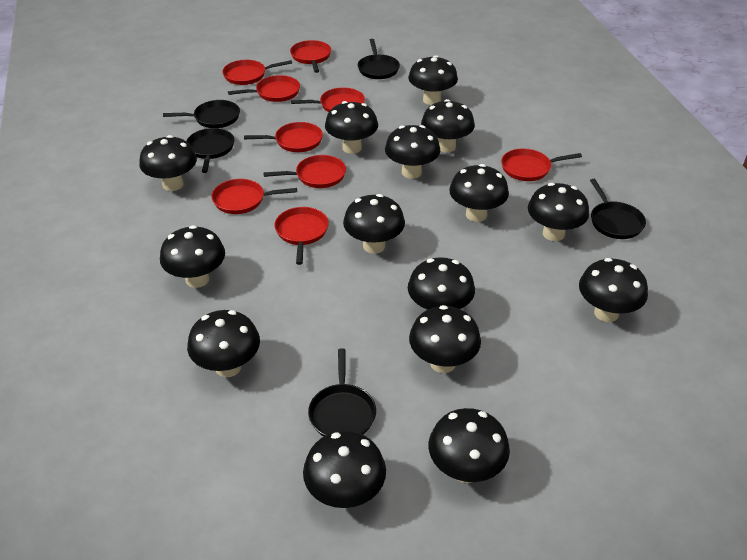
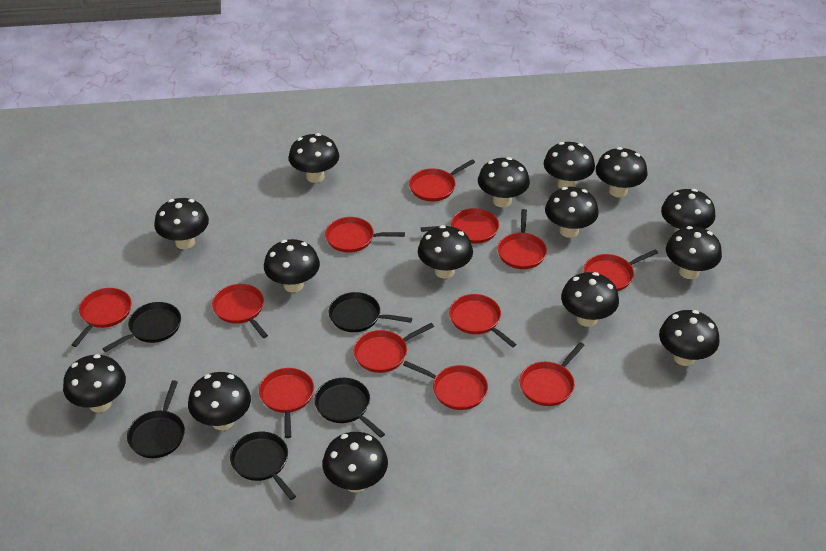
red pan: [211,179,297,214] [222,60,292,85] [228,75,300,102] [244,122,323,152] [263,155,346,188] [274,207,329,265] [290,40,331,73] [291,87,365,112] [501,148,582,181] = 9 -> [72,288,131,347] [212,284,268,338] [259,368,314,438] [325,217,405,253] [354,323,434,373] [403,361,488,410] [409,159,475,201] [421,208,499,244] [449,294,517,348] [498,209,547,269] [520,342,585,406] [584,249,658,291] = 12

